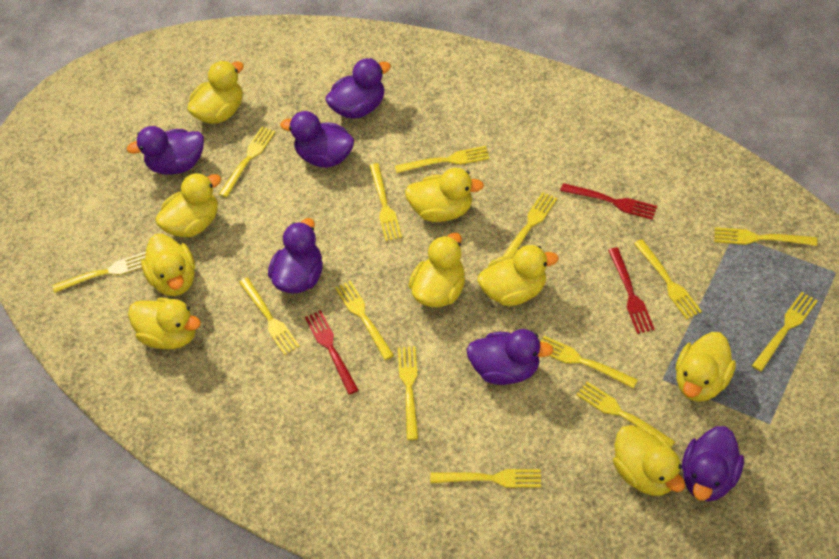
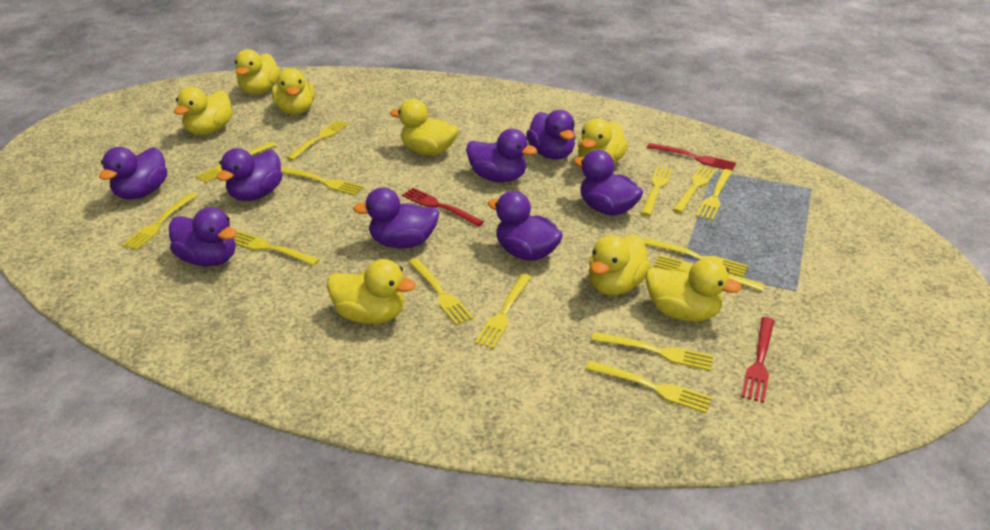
purple duck: [127,126,204,175] [268,218,323,294] [281,111,354,168] [325,58,391,119] [466,329,553,385] [682,426,744,502] = 6 -> [99,147,167,200] [169,207,237,267] [217,148,282,201] [353,187,440,248] [466,129,537,182] [487,191,563,261] [526,110,575,159] [574,150,643,216] = 8
yellow duck: [128,298,201,349] [141,234,195,296] [155,173,221,237] [187,61,244,124] [405,168,484,222] [408,233,465,307] [478,245,559,306] [613,425,685,496] [676,332,736,402] = 9 -> [174,87,233,135] [235,49,281,94] [272,68,315,115] [327,259,416,324] [390,99,458,156] [578,118,628,164] [588,235,651,295] [646,258,742,322] = 8

